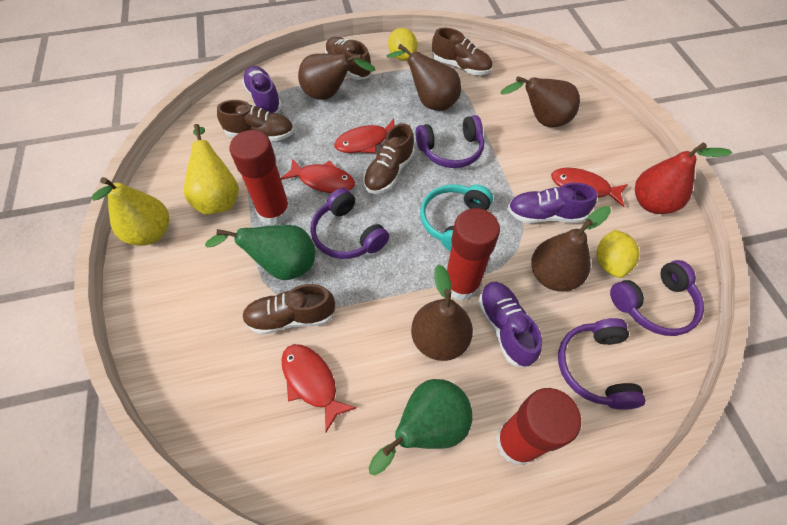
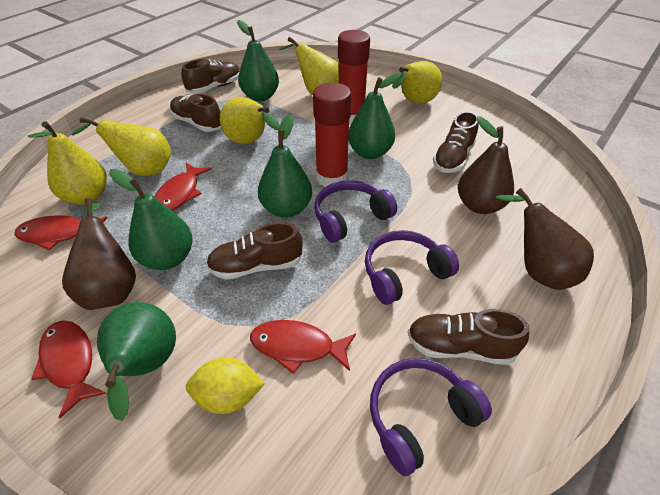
brown pear: [298,54,375,100] [386,44,461,111] [411,264,473,361] [500,76,580,127] [531,206,611,292] = 5 -> [62,198,136,310] [458,116,514,214] [496,188,594,290] = 3
green pear: [205,225,316,280] [369,379,472,475] = 2 -> [97,302,176,421] [109,169,193,270] [237,20,279,101] [258,114,312,218] [349,73,401,159] = 5
purple headphones: [310,188,389,259] [415,115,484,168] [558,318,646,410] [610,260,704,336] = 4 -> [314,180,397,243] [365,230,459,305] [370,358,492,476] = 3
purple shoe: [242,66,282,113] [478,282,542,368] [508,183,597,223] = 3 -> none = 0
red glue stick: [229,130,291,226] [447,208,500,301] [496,388,581,465] = 3 -> [313,83,352,187] [338,30,370,124] = 2
red pear: [635,143,732,214] = 1 -> none = 0
turquoise headphones: [420,184,493,251] = 1 -> none = 0
yellow lemon: [388,28,418,61] [597,230,639,278] = 2 -> [186,357,265,414] = 1
yellow pear: [91,177,169,246] [184,124,239,215] = 2 -> [28,121,107,205] [71,117,171,176] [220,97,280,144] [279,37,339,95] [392,61,442,104] = 5

